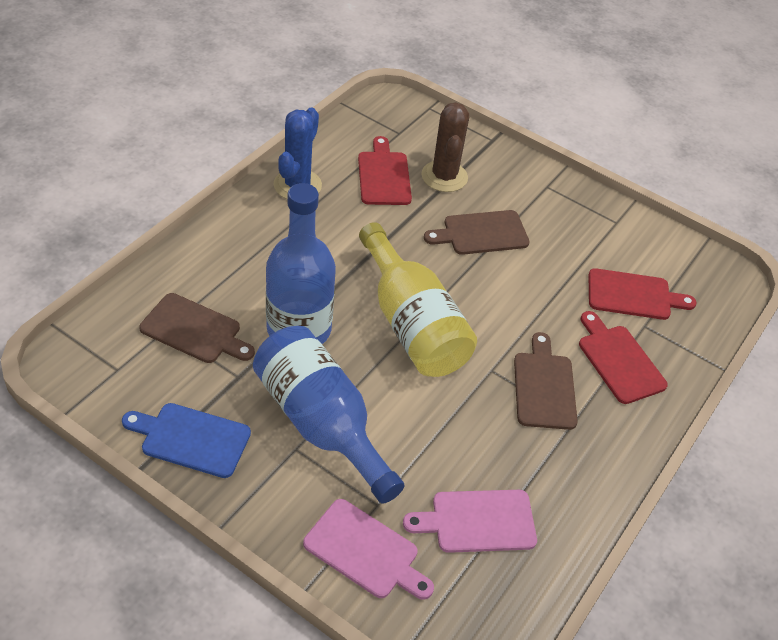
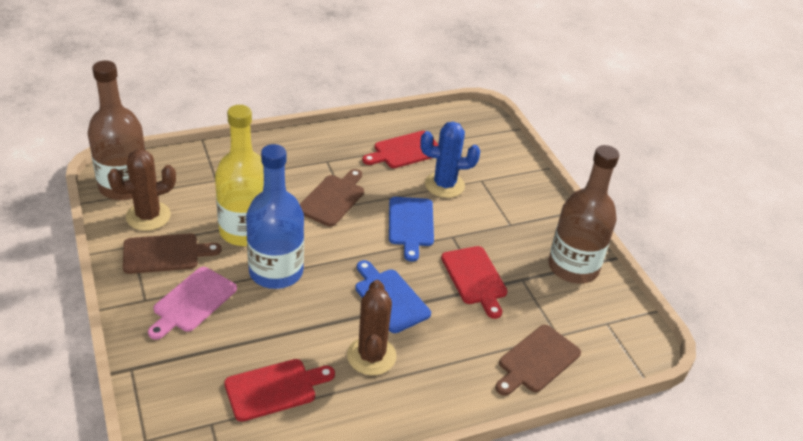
blue bottle: [253,326,405,504] [266,183,336,344] = 2 -> [246,144,304,289] = 1
blue cutting board: [122,403,251,478] = 1 -> [355,260,431,333] [389,197,434,262] = 2
brown bottle: none = 0 -> [87,61,146,200] [548,145,619,284] = 2
brown cactus: [421,102,469,192] = 1 -> [107,149,176,231] [347,280,397,375] = 2
pink cutting board: [303,499,434,600] [403,490,537,553] = 2 -> [148,267,237,340] = 1

